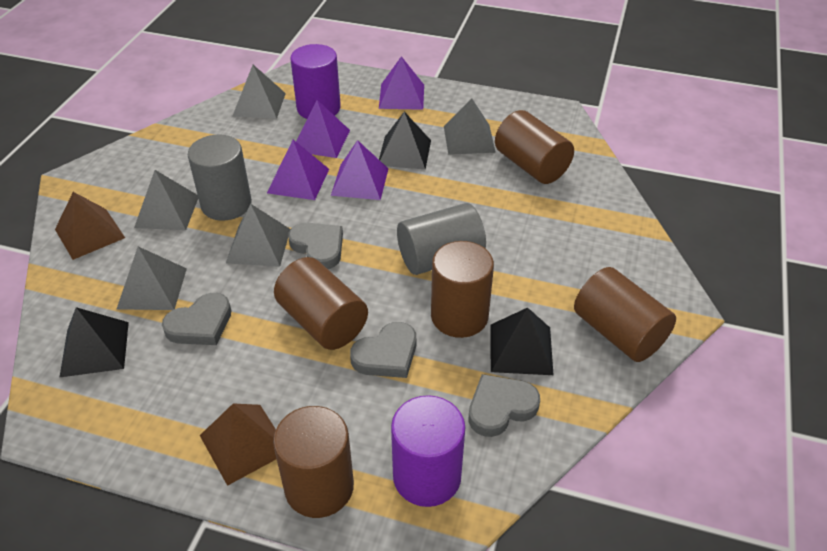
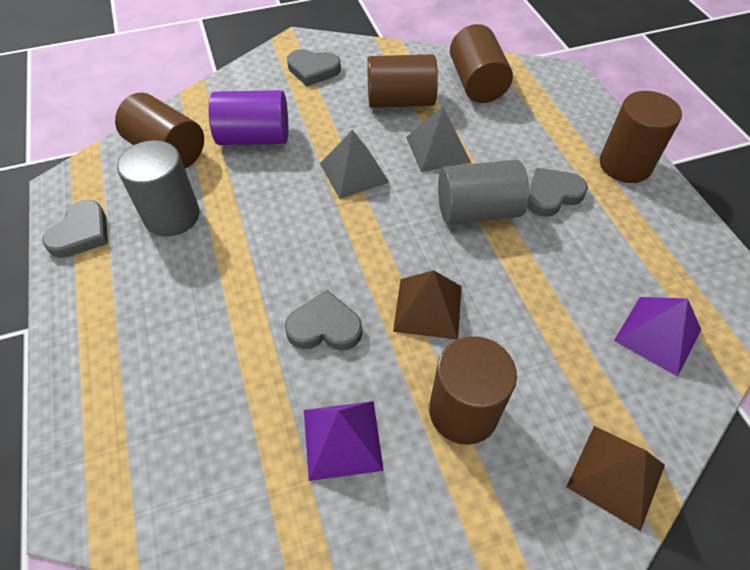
black pyramid: [59,307,129,378] [379,112,431,170] [490,308,553,375] = 3 -> none = 0
grey pyramid: [117,246,187,310] [134,170,198,230] [226,204,290,267] [233,65,286,119] [444,98,496,155] = 5 -> [320,130,390,199] [406,107,471,172] = 2
purple cylinder: [290,44,341,119] [391,395,465,507] = 2 -> [208,90,288,145] = 1
purple pyramid: [267,140,329,200] [296,100,350,158] [331,140,389,200] [379,56,424,110] = 4 -> [304,401,384,481] [614,297,701,377] = 2

